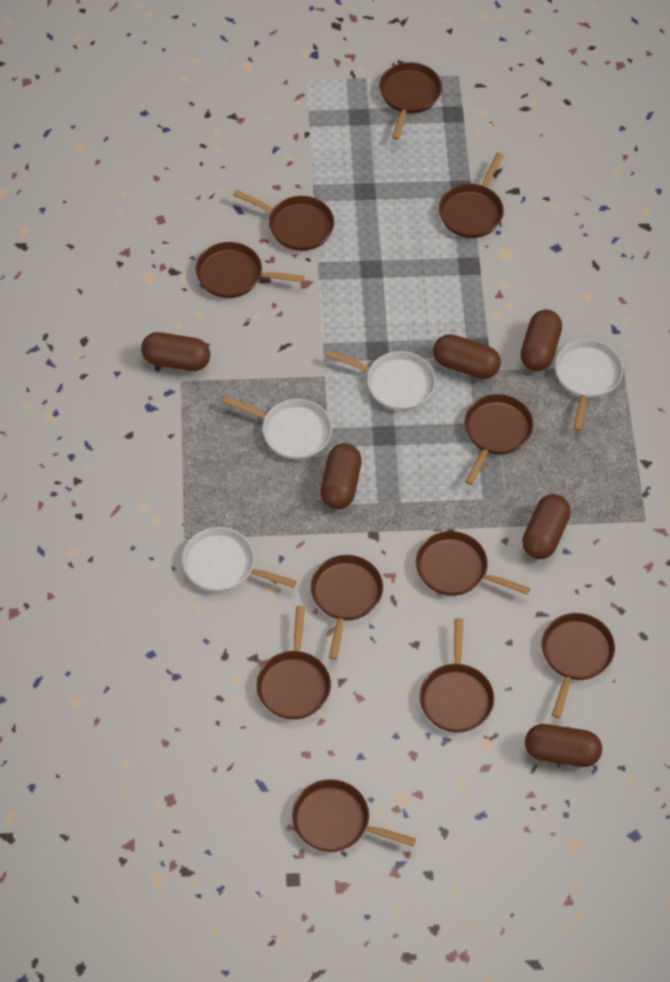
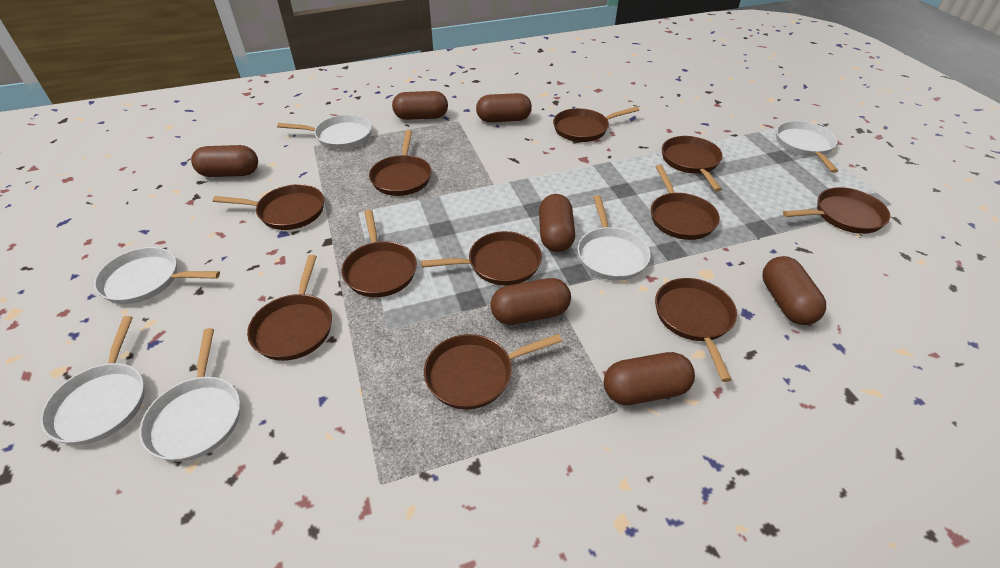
brown capsule: [141,332,210,371] [321,443,362,510] [433,334,501,379] [521,309,562,371] [522,494,571,559] [525,724,602,767] = 6 -> [191,145,258,177] [392,91,448,120] [476,93,532,122] [490,278,571,325] [539,194,575,252] [604,352,695,405] [762,256,826,325] = 7
white pan: [182,527,296,592] [223,396,332,460] [326,350,436,411] [555,339,623,431] = 4 -> [41,316,145,445] [94,247,220,304] [139,328,240,462] [277,115,372,149] [577,195,651,281] [776,121,838,173] = 6

